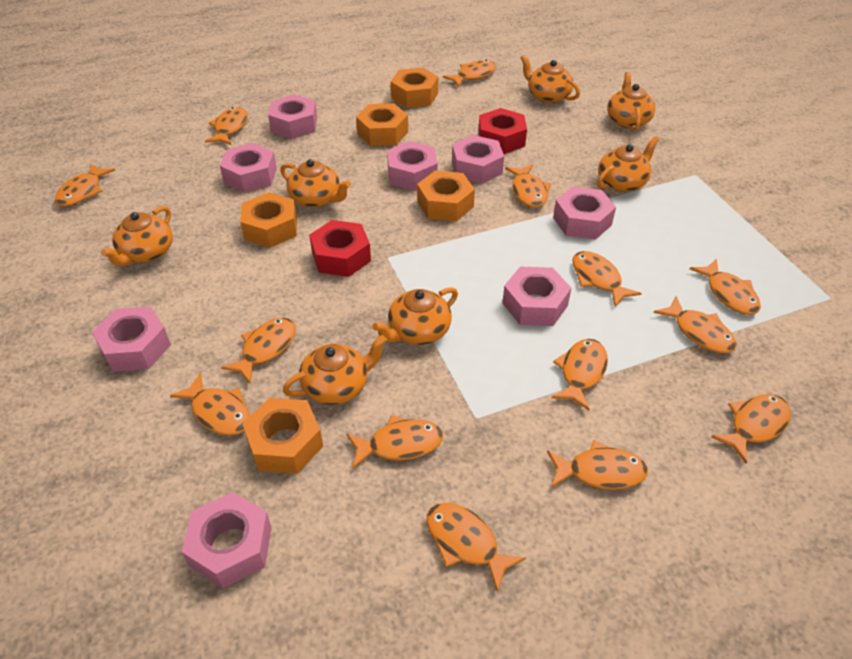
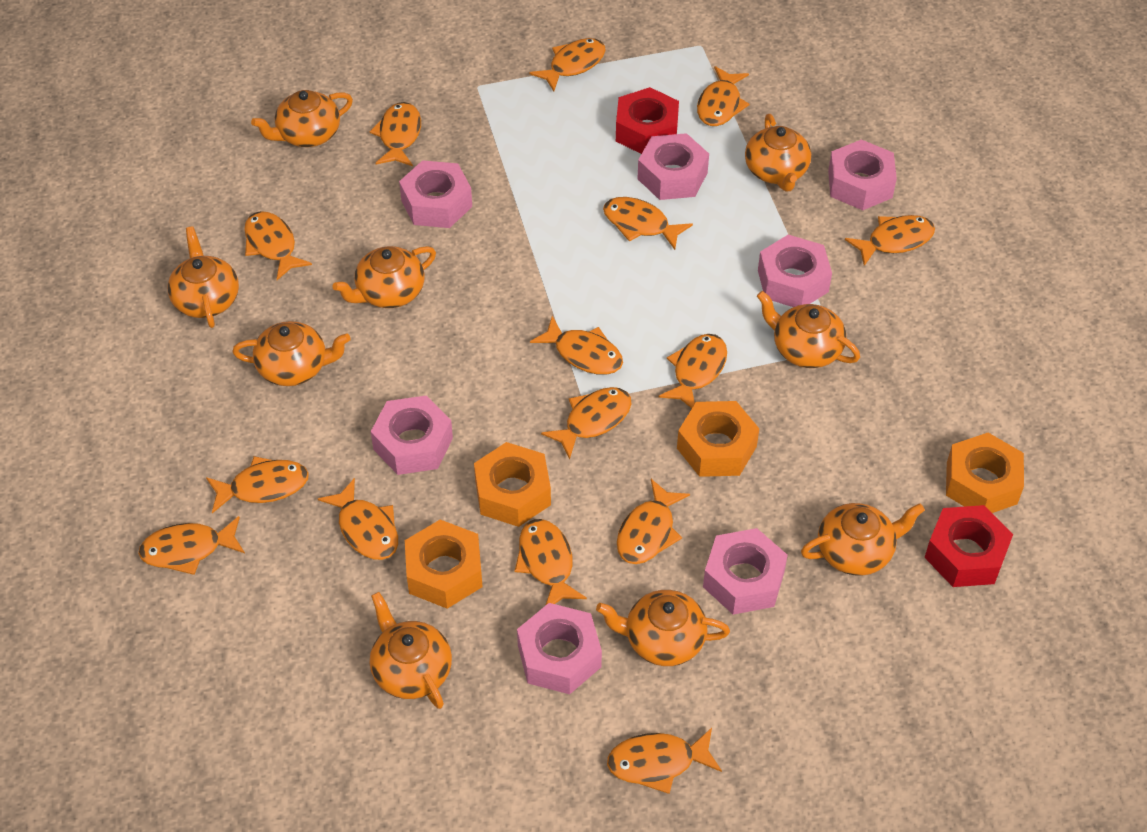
orange fish: [55,164,115,207] [170,372,250,436] [205,107,248,145] [221,318,296,383] [346,415,443,469] [426,503,526,592] [443,60,496,88] [505,164,551,208] [547,440,648,490] [551,339,608,411] [572,251,641,307] [653,296,737,353] [690,259,761,315] [711,394,791,464] = 14 -> [138,516,245,575] [206,456,309,513] [244,211,312,280] [318,478,398,560] [370,102,421,166] [515,519,587,606] [529,38,606,91] [530,316,623,375] [541,387,631,459] [603,197,693,250] [607,728,722,794] [617,479,690,564] [658,334,727,408] [697,66,750,126] [845,215,935,266] = 15
orange nut: [240,192,297,248] [242,398,323,474] [356,103,408,146] [391,68,438,108] [417,171,475,221] = 5 -> [405,520,483,609] [474,442,551,527] [677,401,759,477] [946,433,1024,513] = 4
orange teapot: [101,206,173,267] [280,159,351,208] [283,335,387,405] [372,287,458,345] [520,55,580,103] [597,136,659,192] [607,72,655,131] = 7 -> [167,226,239,328] [232,321,351,386] [251,90,353,147] [333,246,436,308] [370,592,452,709] [596,590,730,666] [745,114,811,192] [757,291,860,368] [801,503,925,576] = 9
pink nut: [92,307,171,372] [182,492,272,588] [220,143,277,193] [268,94,317,139] [387,141,437,191] [452,135,504,184] [502,267,571,326] [553,186,616,240] = 8 -> [371,395,453,475] [399,160,472,228] [517,603,602,694] [637,133,709,200] [703,528,788,615] [758,235,832,307] [828,139,897,210] = 7

